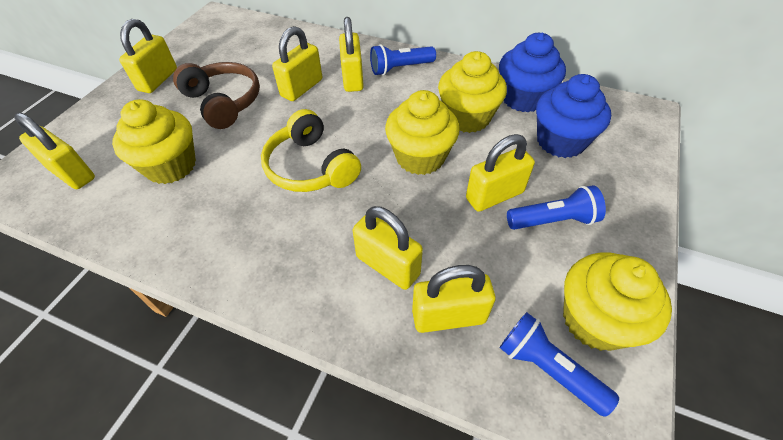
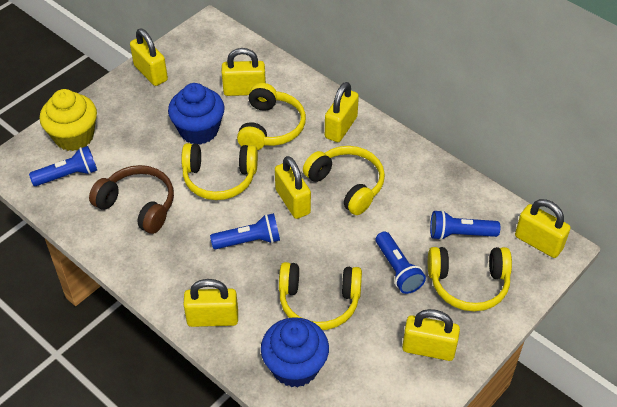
blue flashlight: [370,44,436,75] [500,312,619,417] [507,185,606,230] = 3 -> [29,146,97,186] [210,213,280,249] [376,231,426,294] [430,210,500,240] = 4
yellow cupcake: [112,99,196,184] [385,90,459,175] [438,51,507,133] [563,252,672,351] = 4 -> [40,89,97,151] = 1
yellow headphones: [261,109,361,192] = 1 -> [181,143,258,200] [237,83,306,150] [279,262,362,330] [303,146,385,215] [428,247,512,311] = 5

